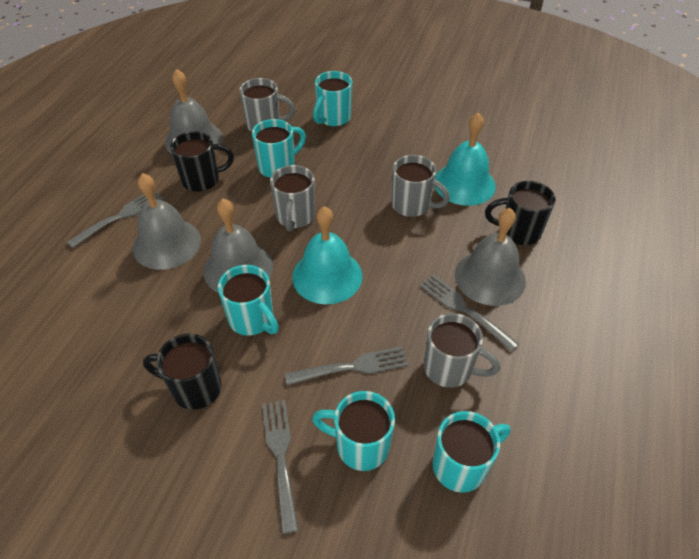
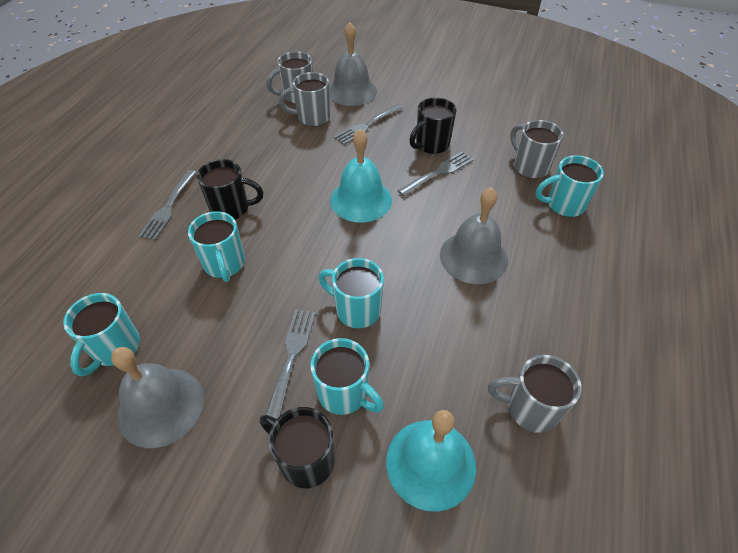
grey bell: [133,173,201,270] [165,69,223,154] [203,199,273,293] [455,208,526,306] = 4 -> [111,347,204,448] [329,22,377,106] [440,187,508,284] = 3

